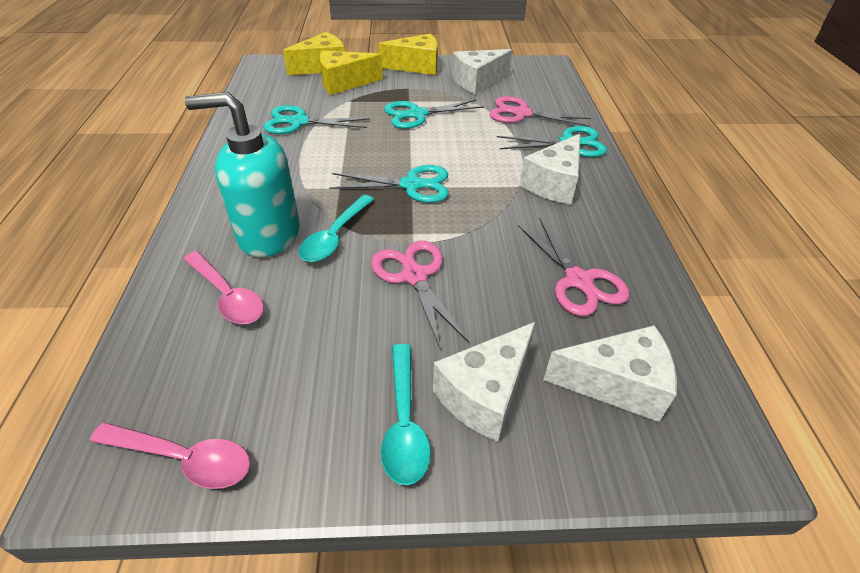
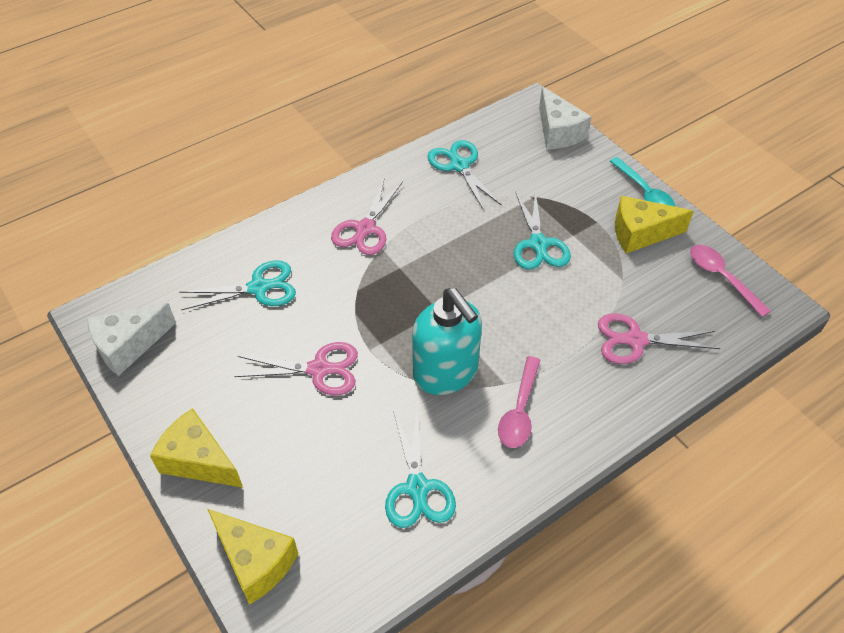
turquoise spoon: [299,195,374,262] [381,344,431,485] = 2 -> [610,157,675,206] = 1
white cheese: [433,322,535,442] [452,49,512,94] [519,134,580,205] [543,325,677,422] = 4 -> [87,303,176,376] [539,86,592,150] = 2

